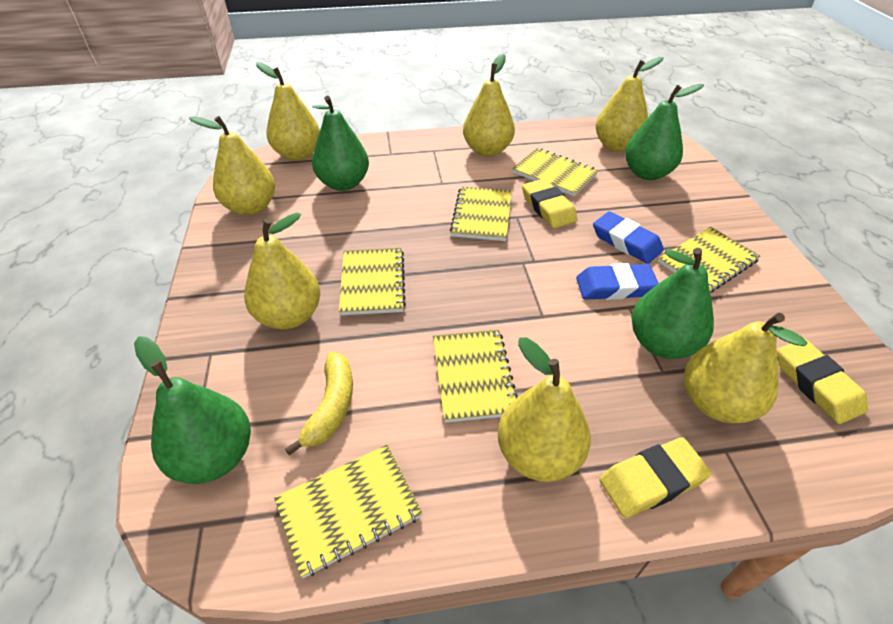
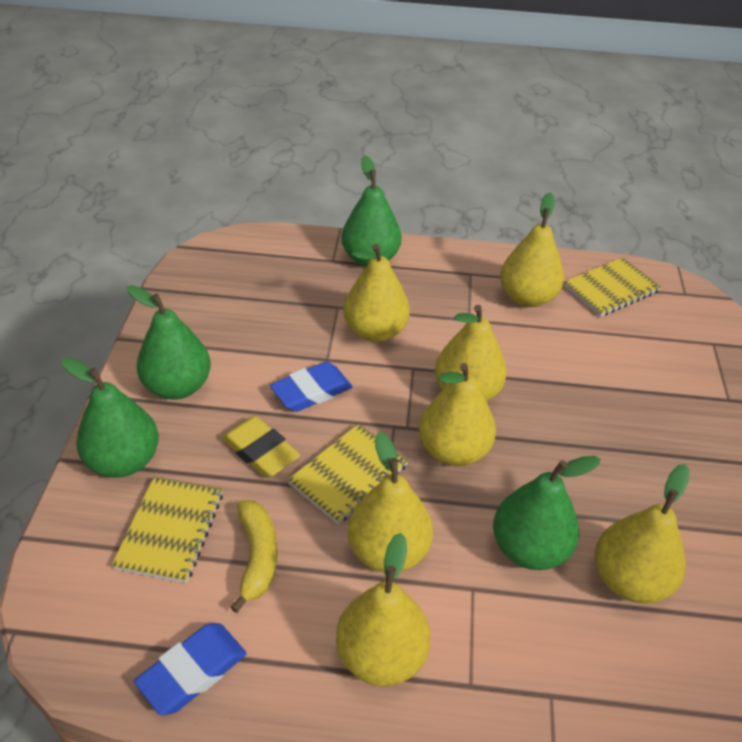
yellow eraser: [522,179,577,228] [599,437,712,518] [777,339,868,424] = 3 -> [222,416,300,478] = 1
yellow notebook: [274,445,423,578] [339,248,406,315] [433,330,518,423] [450,187,512,241] [512,148,598,196] [658,227,760,293] = 6 -> [111,476,223,583] [288,424,409,524] [564,257,661,317] = 3

